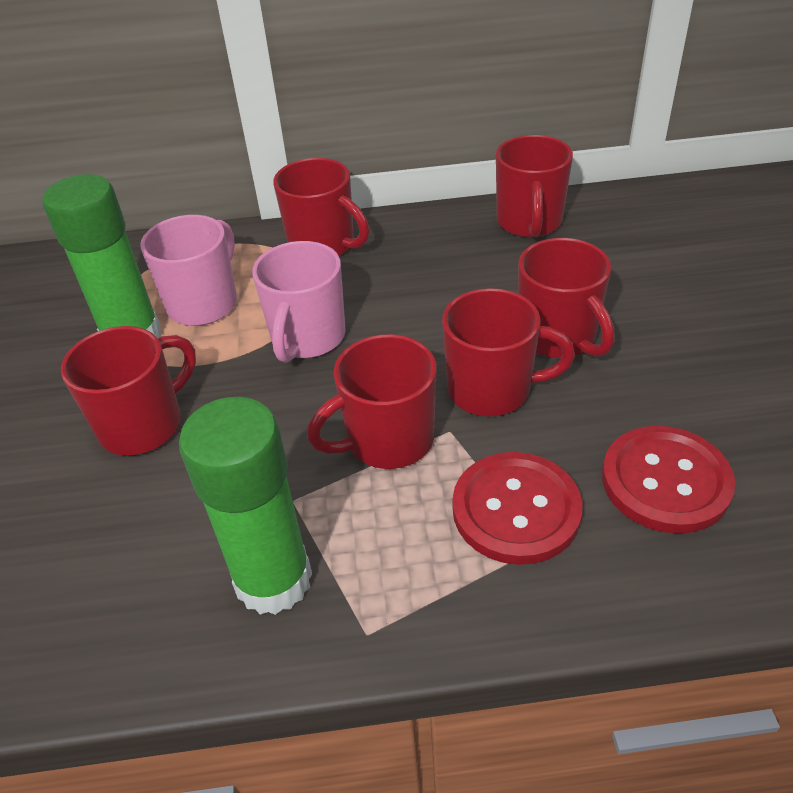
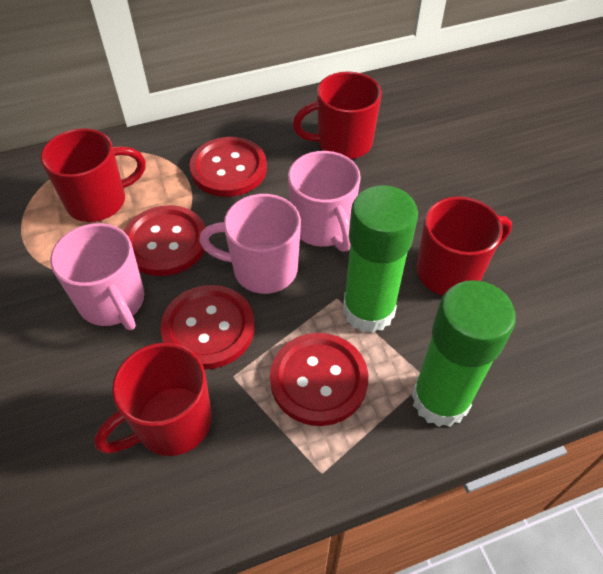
pink mug: [140,215,237,326] [252,241,346,363] = 2 -> [50,223,144,330] [199,194,301,294] [288,151,361,252] = 3
red button: [452,452,583,565] [602,426,735,534] = 2 -> [124,205,206,276] [160,285,255,369] [190,137,267,197] [270,333,368,426] = 4
red mug: [61,326,196,456] [273,158,369,256] [307,334,437,469] [442,288,575,416] [496,135,573,238] [518,238,615,358] = 6 -> [40,128,146,222] [94,343,212,456] [293,71,382,159] [417,197,512,295] = 4

